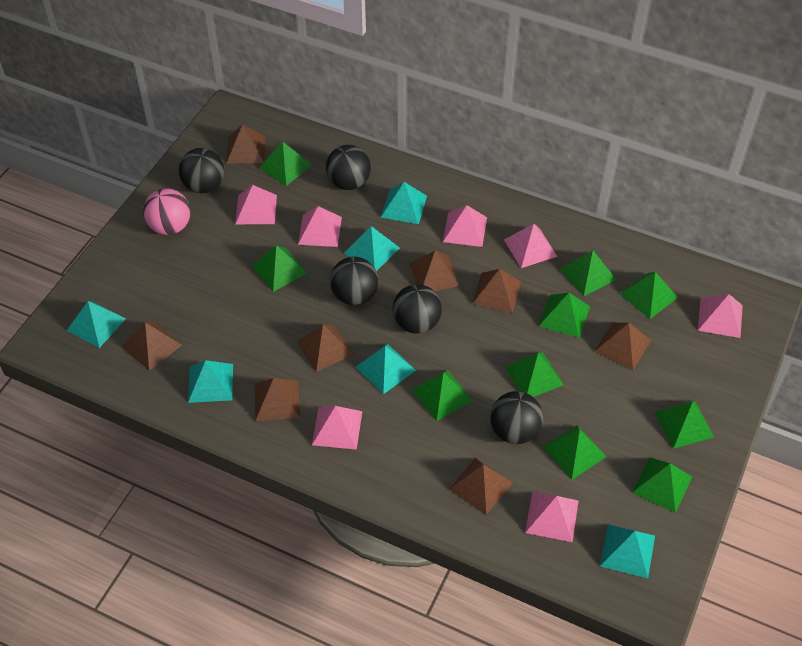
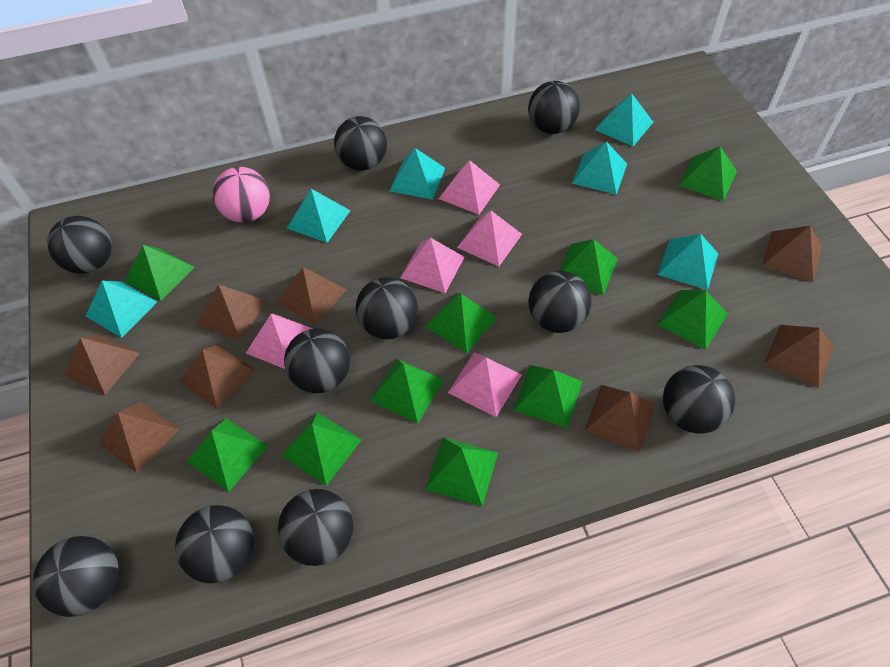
black ball: [179,148,224,193] [326,145,371,190] [330,257,378,305] [393,284,442,333] [490,391,543,444] = 5 -> [33,536,119,617] [47,216,112,274] [175,505,254,583] [278,489,354,566] [284,328,350,393] [334,116,387,171] [356,277,418,339] [528,81,580,134] [528,271,591,333] [663,365,735,434] = 10
pink pyramid: [235,185,277,224] [298,206,342,247] [312,406,362,450] [443,205,487,247] [504,224,557,268] [525,492,579,542] [698,294,743,338] = 7 -> [246,314,313,369] [400,238,465,293] [439,160,500,215] [448,352,522,417] [457,210,522,266] = 5

